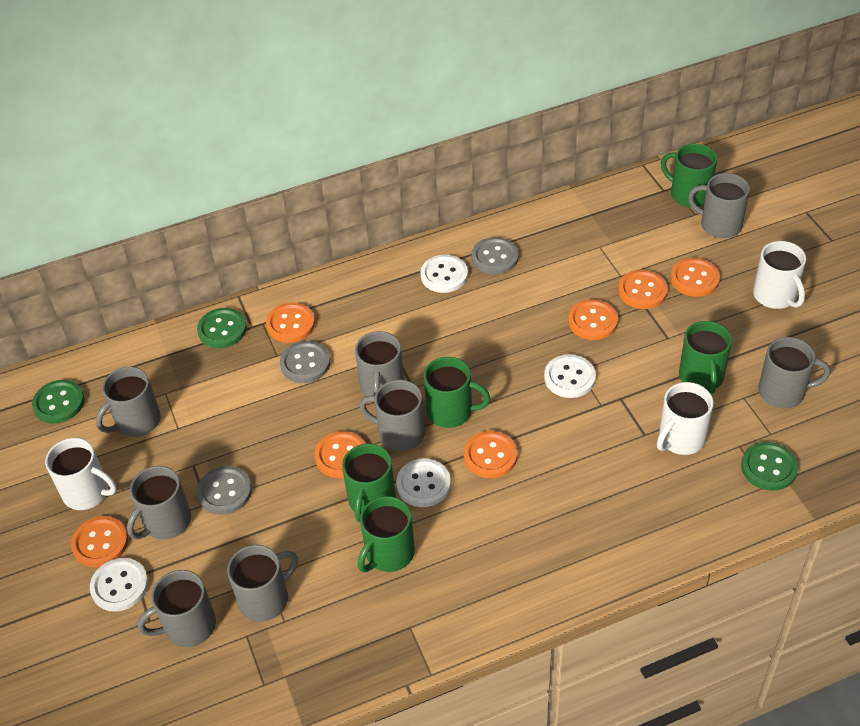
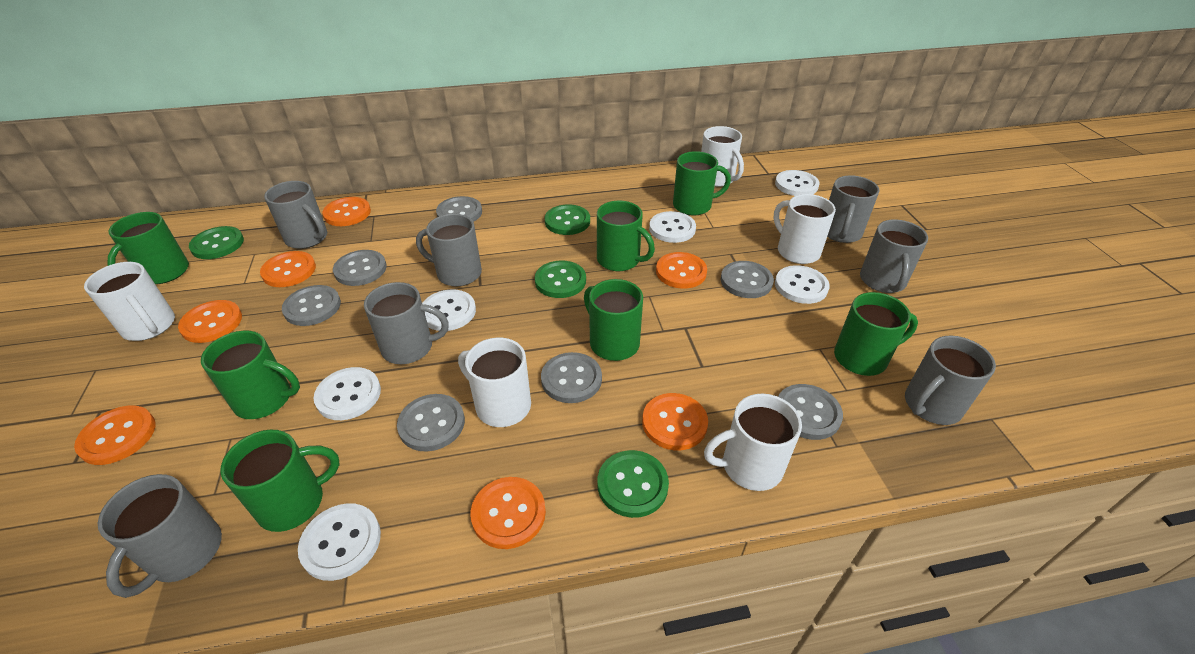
green button: [32,380,85,424] [197,308,247,348] [741,442,798,491] = 3 -> [189,226,244,259] [535,261,586,298] [545,204,590,235] [598,450,669,518] = 4
green mug: [342,444,396,522] [358,496,415,572] [424,357,490,428] [661,144,717,208] [679,321,732,394] = 5 -> [107,212,189,284] [201,331,300,419] [220,430,340,532] [584,279,643,361] [597,201,655,271] [673,151,731,215] [834,292,918,376] = 7
grey button: [197,466,252,515] [280,341,330,383] [471,237,518,275] = 3 -> [282,285,341,326] [333,250,386,286] [397,394,465,452] [436,196,482,222] [541,352,602,403] [721,261,774,298] [778,384,843,440] = 7
grey mug: [96,367,161,437] [127,466,191,540] [138,570,216,647] [227,545,298,622] [355,331,404,396] [359,380,425,451] [688,173,750,238] [758,337,830,409] = 8 -> [98,474,222,598] [264,181,327,249] [364,282,449,364] [416,214,482,286] [827,175,880,243] [860,220,928,293] [905,335,996,425] = 7
white button: [90,558,148,612] [396,458,451,507] [420,255,468,293] [544,354,596,398] = 4 -> [298,503,381,581] [314,367,381,420] [422,289,476,331] [649,211,696,243] [775,170,819,196] [775,265,830,304] = 6
white mug: [45,438,117,510] [657,382,714,455] [753,241,806,309] = 3 -> [84,262,175,341] [458,338,531,427] [701,126,744,187] [704,393,802,491] [774,194,836,264] = 5

